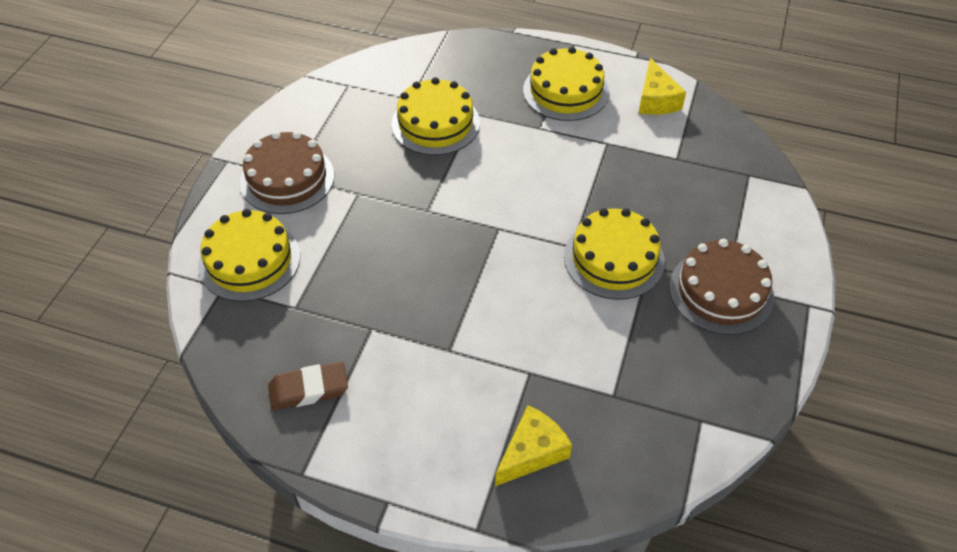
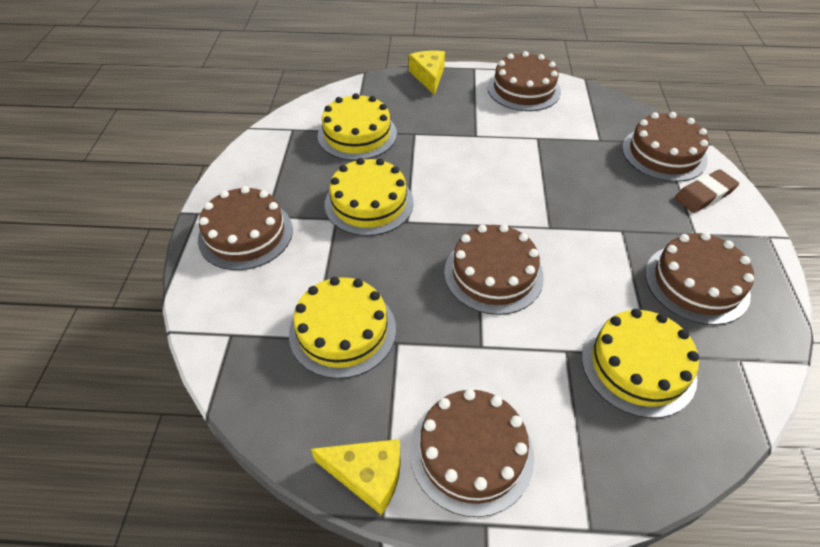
brown cake: [240,131,334,214] [669,239,774,335] = 2 -> [198,186,293,270] [410,389,534,517] [444,224,544,315] [487,51,561,111] [622,112,709,182] [645,232,754,325] = 6

